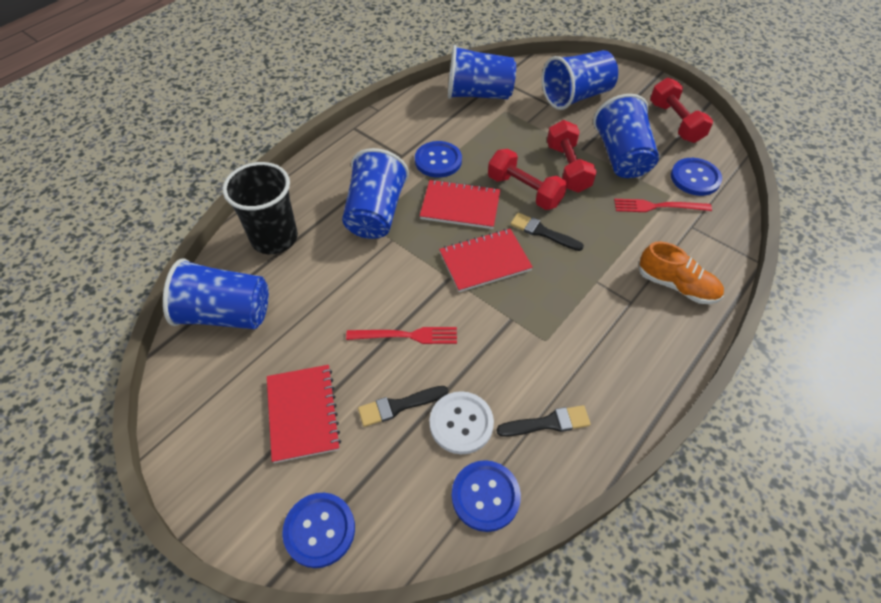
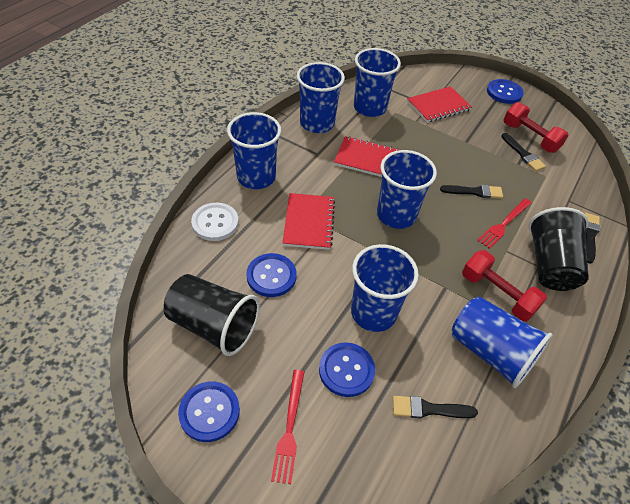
black brush: [358,386,448,427] [496,405,591,437] [510,213,584,251] = 3 -> [393,396,478,419] [440,185,503,199] [501,133,546,171] [584,213,600,264] = 4
black cup: [223,162,298,254] = 1 -> [164,274,260,356] [529,207,589,291] = 2
blue cup: [163,259,269,329] [342,148,409,239] [448,45,516,99] [542,50,618,110] [593,94,659,178] = 5 -> [227,112,281,189] [297,62,345,133] [351,244,419,332] [354,48,401,117] [377,150,437,229] [452,296,553,388] = 6
orange shoe: [638,242,724,304] = 1 -> none = 0
red dumbbell: [488,149,567,210] [547,120,597,193] [650,78,713,143] = 3 -> [462,250,547,321] [504,102,568,153] = 2

